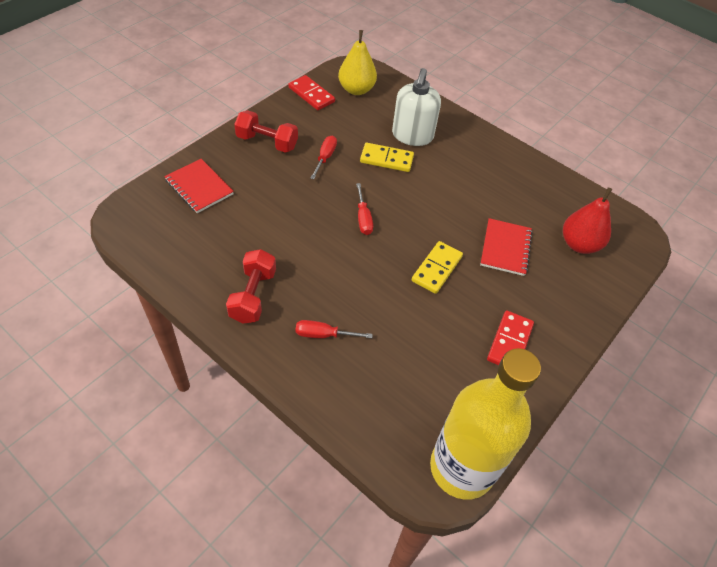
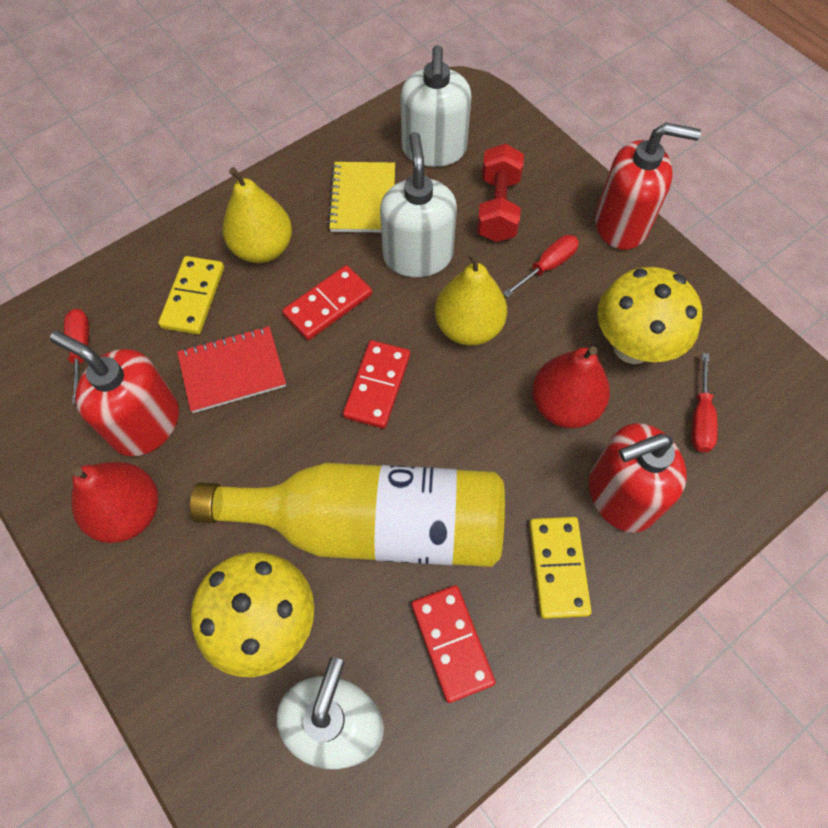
red domino: [288,75,335,110] [487,310,534,365] = 2 -> [282,265,372,340] [343,340,410,429] [411,585,496,703] = 3
red dumbbell: [226,249,276,324] [234,110,298,153] = 2 -> [477,143,524,242] = 1
red notebook: [164,159,234,213] [480,218,533,276] = 2 -> [177,326,286,413] = 1
red pear: [563,188,612,254] = 1 -> [72,462,158,543] [532,346,610,428] = 2
red soap dispenser: none = 0 -> [50,331,179,456] [589,423,687,532] [595,123,701,250] = 3
white soap dispenser: [392,68,441,146] = 1 -> [277,657,384,769] [380,132,457,277] [401,45,471,167] = 3
yellow mushroom: none = 0 -> [191,552,314,677] [597,267,702,364] = 2
yellow notebook: none = 0 -> [327,162,395,232] = 1
yellow pear: [338,30,377,95] = 1 -> [222,167,292,263] [435,251,507,346] = 2

